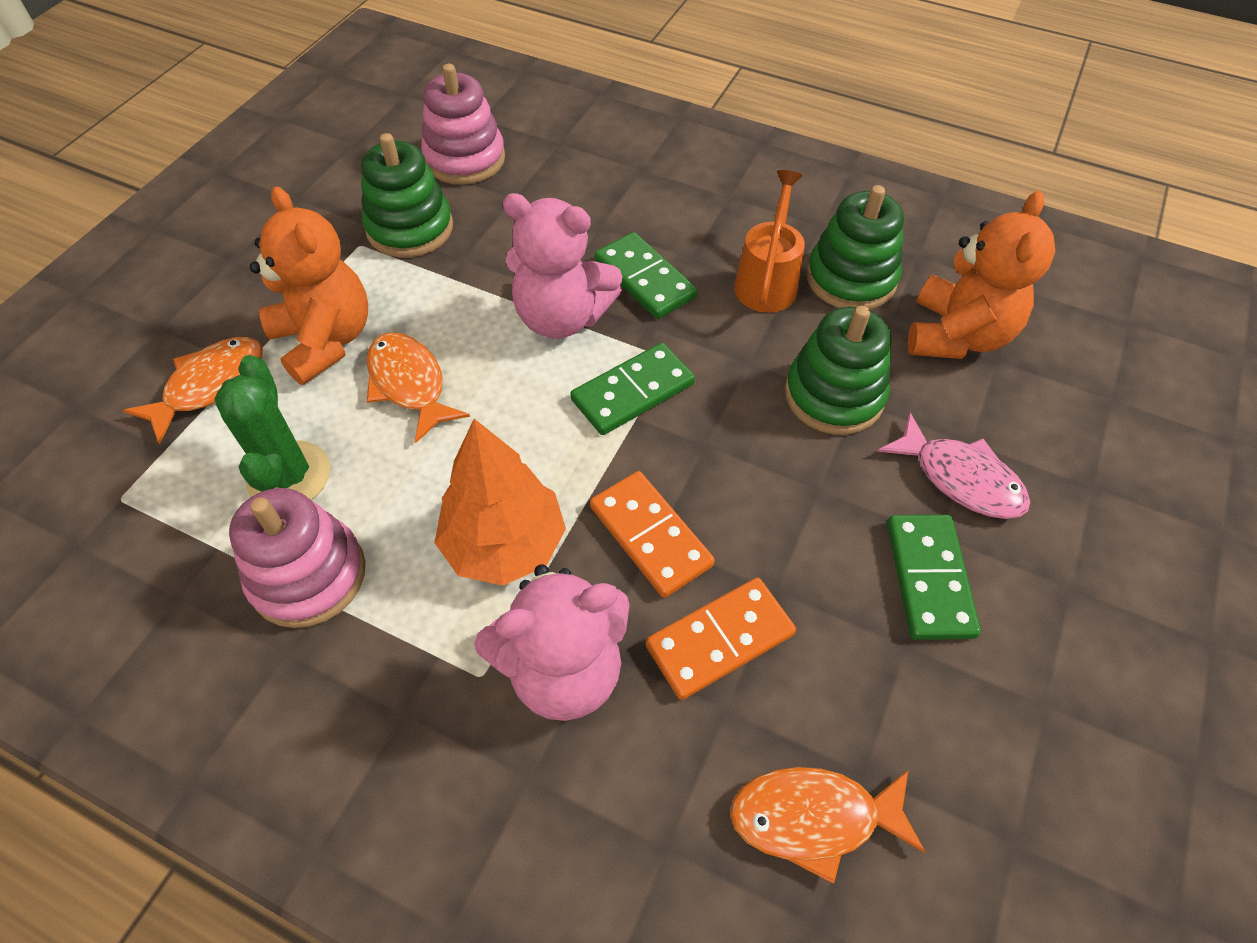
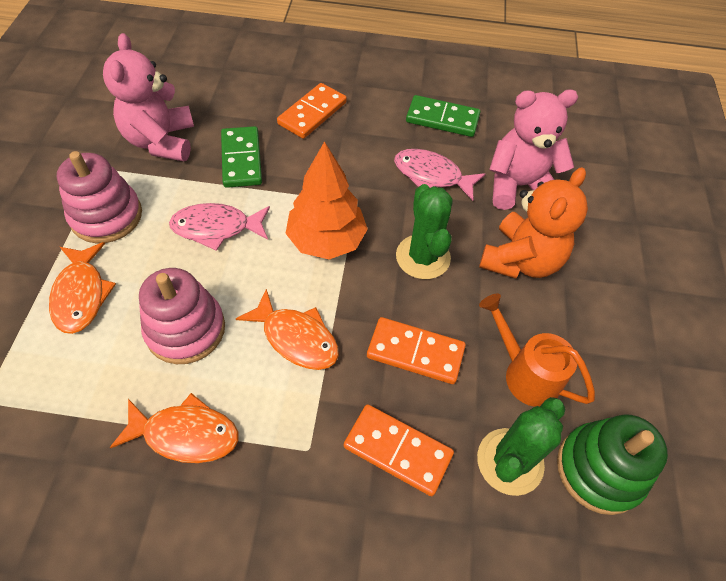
green cactus: [214,355,330,500] = 1 -> [396,184,453,279] [477,397,565,496] = 2
green domino: [571,343,695,435] [595,232,698,319] [887,515,981,640] = 3 -> [221,126,262,188] [406,95,480,137] = 2
green stacking toy: [361,133,453,258] [785,306,891,435] [807,185,904,310] = 3 -> [557,415,668,515] = 1
orange domino: [590,471,715,598] [645,577,796,700] = 2 -> [277,83,347,139] [344,404,454,496] [367,317,466,384] = 3
orange teddy bear: [250,186,368,385] [908,191,1055,359] = 2 -> [479,167,588,279] = 1
pink fish: [877,412,1030,519] = 1 -> [169,203,270,251] [394,149,485,201] = 2

